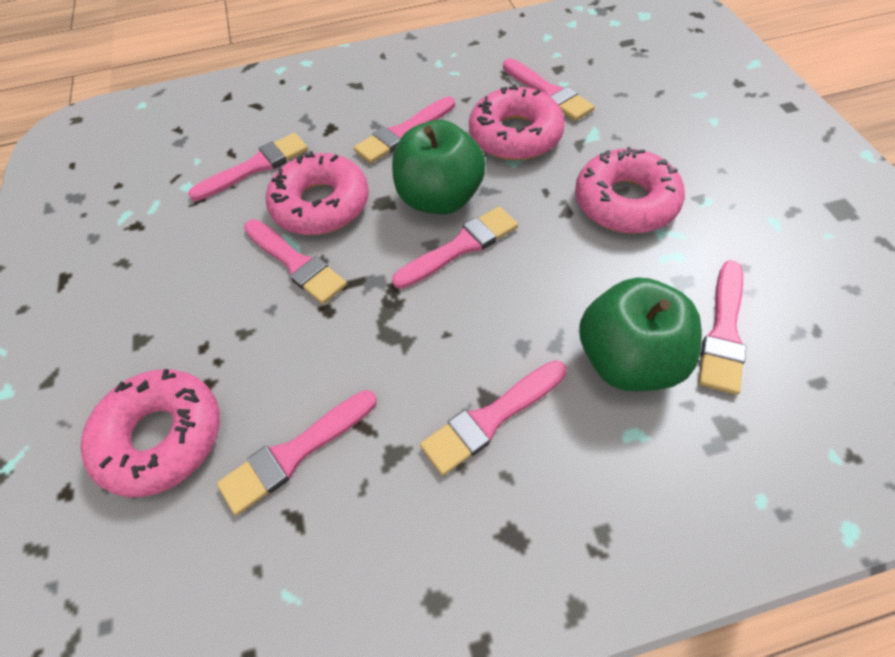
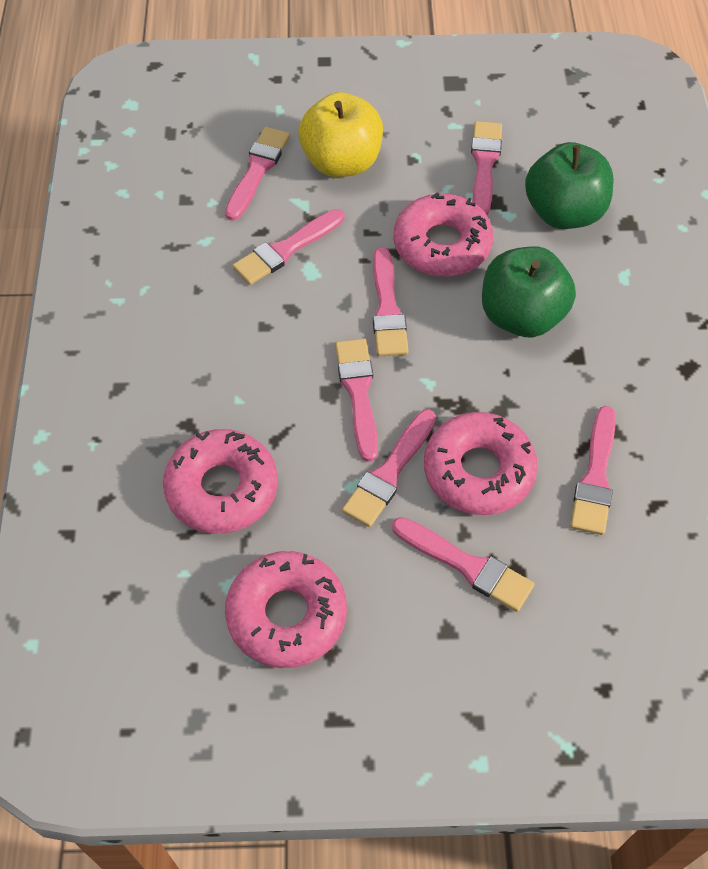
yellow apple: none = 0 -> [299,92,383,177] = 1

